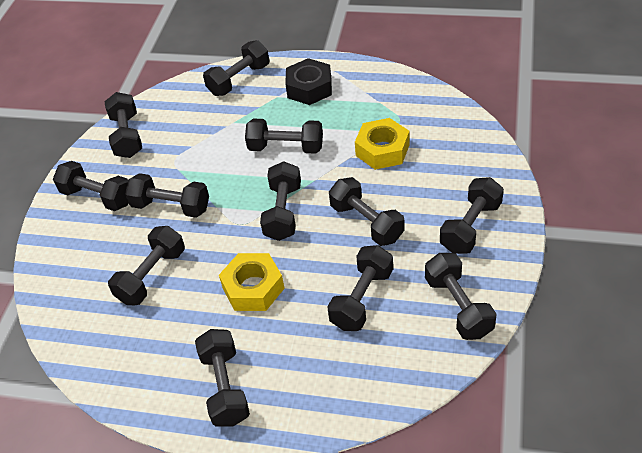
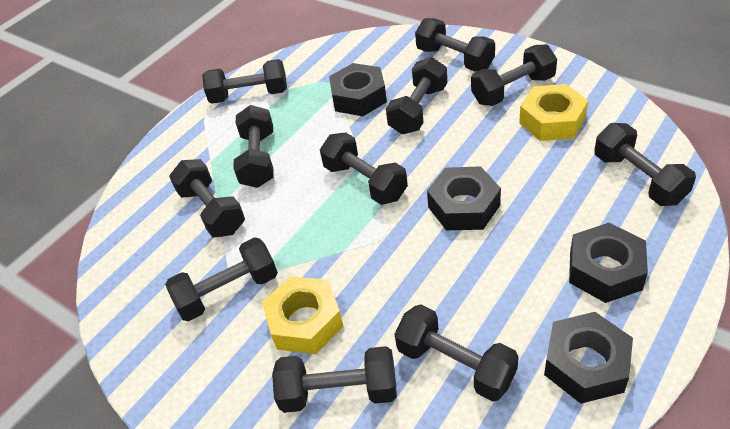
black dumbbell: [53,161,128,211] [105,92,142,158] [108,226,185,305] [125,173,209,218] [195,329,250,427] [203,40,269,96] [245,119,323,154] [260,161,301,241] [327,245,393,331] [329,177,405,246] [425,253,497,340] [440,177,504,254] = 12 -> [165,237,278,321] [169,159,245,237] [202,59,287,104] [233,105,274,188] [272,346,397,413] [320,132,408,205] [386,57,447,134] [394,304,519,402] [415,18,495,72] [471,44,557,106] [594,123,696,206] = 11
black nut: [285,58,332,105] = 1 -> [329,63,387,116] [427,166,501,230] [544,312,633,404] [569,223,648,303] = 4

